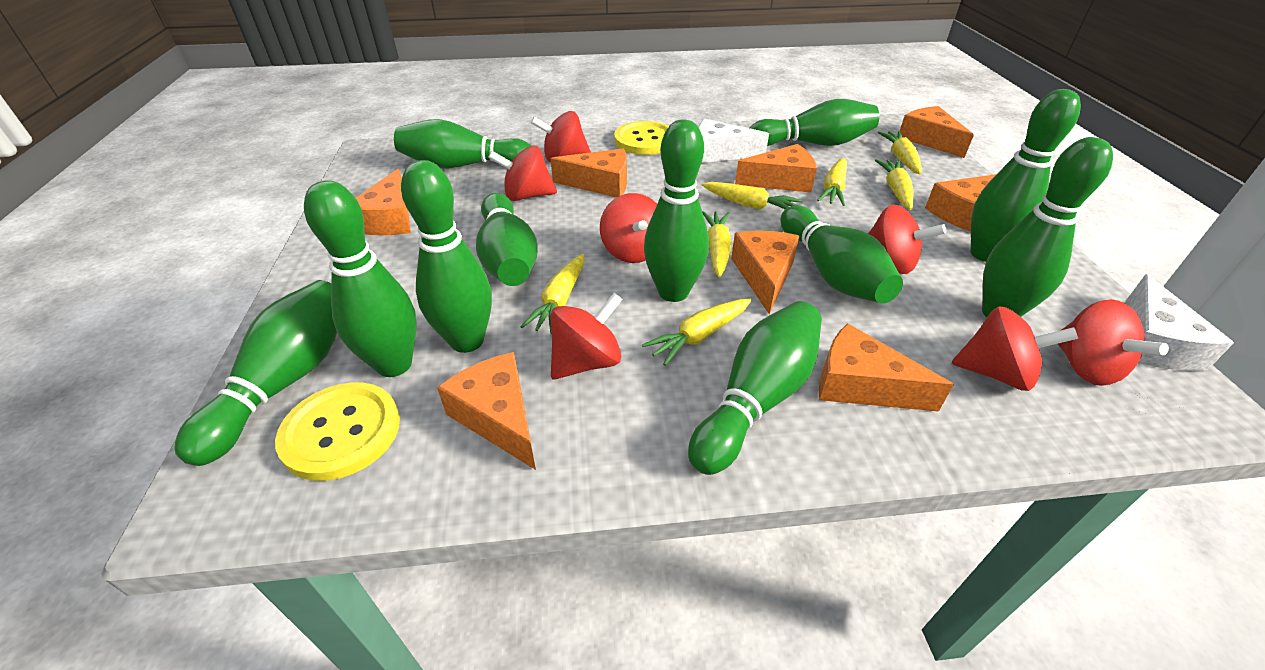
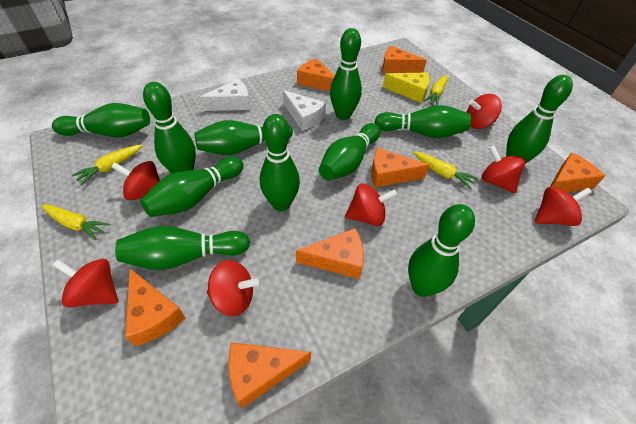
orange cheese: [356,168,411,235] [437,352,536,470] [551,149,627,198] [731,231,799,315] [735,144,817,193] [819,323,954,412] [900,106,974,158] [925,174,997,232] = 8 -> [125,269,185,346] [228,342,311,409] [296,228,364,279] [297,58,335,92] [371,148,430,188] [382,46,427,73] [550,152,605,192] = 7
yellow button: [275,382,400,481] [614,121,669,155] = 2 -> none = 0
yellow carrot: [520,254,584,334] [642,299,752,366] [702,182,802,210] [702,211,732,277] [817,158,847,206] [875,159,914,210] [878,131,921,174] = 7 -> [41,205,111,240] [72,144,143,185] [413,151,479,189] [423,75,448,105] = 4
yellow cheese: none = 0 -> [383,72,430,103] = 1

